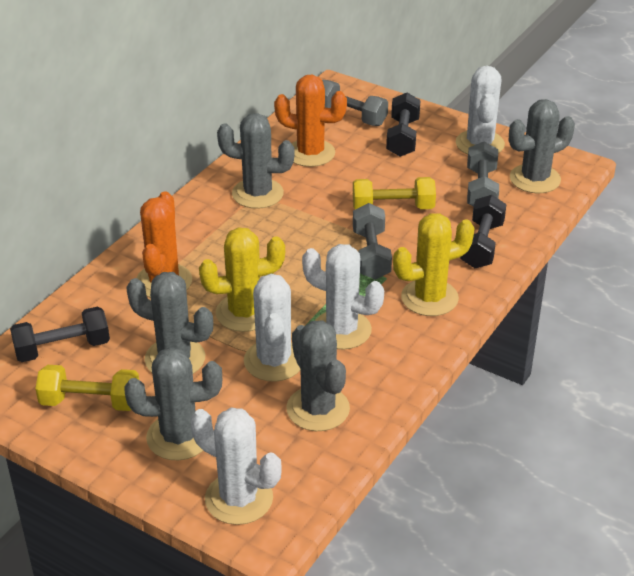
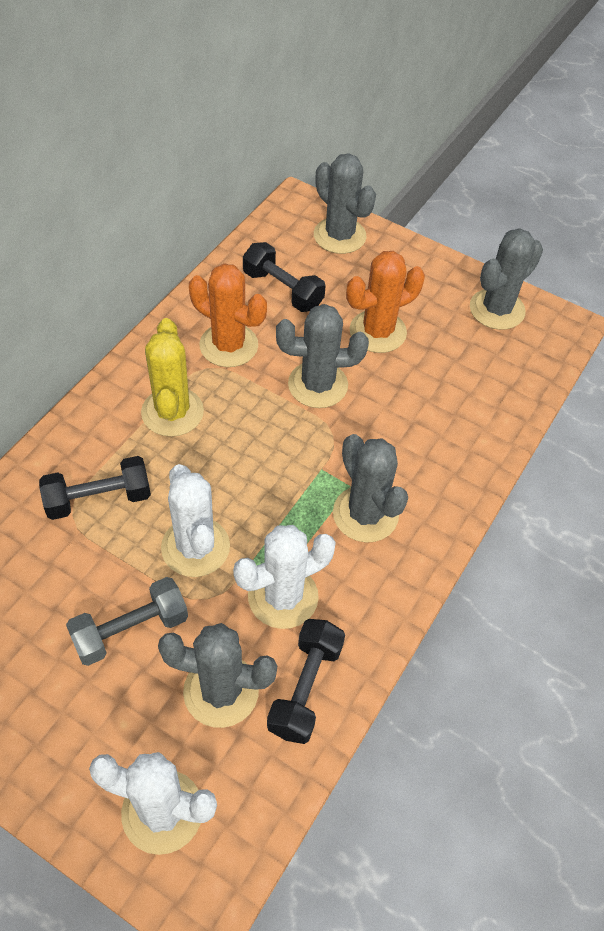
grey dumbbell: [322,80,388,126] [353,203,392,280] [467,142,499,207] = 3 -> [66,577,188,666] = 1
white cactus: [191,408,282,525] [244,274,300,382] [302,244,384,349] [456,66,505,154] = 4 -> [89,752,217,855] [161,464,230,577] [233,525,336,629] = 3
yellow cactus: [199,227,285,332] [393,213,475,316] = 2 -> [141,318,204,437] = 1
yellow dumbbell: [35,365,139,411] [353,177,436,209] = 2 -> none = 0

